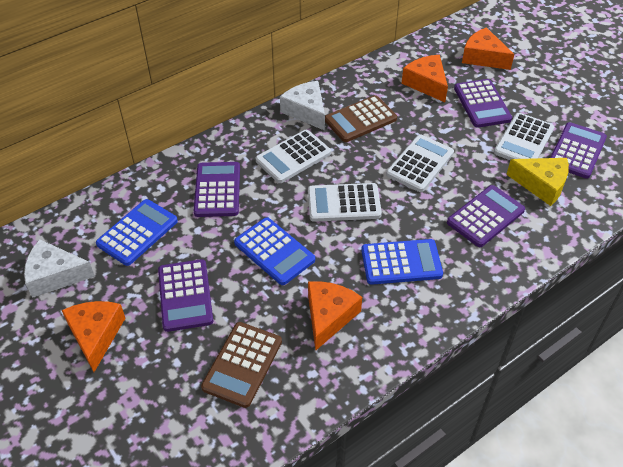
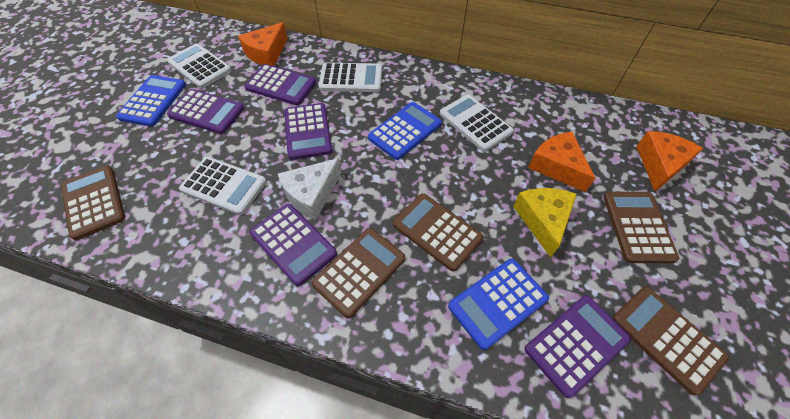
brown calculator: [201,322,282,408] [325,95,397,142] = 2 -> [61,166,125,240] [312,228,405,318] [393,193,483,272] [603,192,679,263] [612,287,729,395] = 5
orange cheese: [62,301,125,372] [308,281,362,351] [401,55,448,102] [462,27,515,70] = 4 -> [238,22,288,66] [528,132,595,192] [636,131,703,192] = 3
white cheese: [24,239,95,298] [280,81,325,131] = 2 -> [278,158,342,220] = 1

